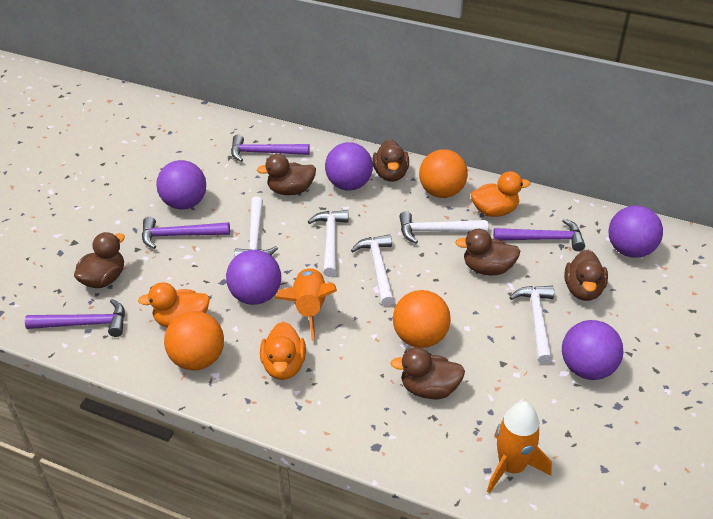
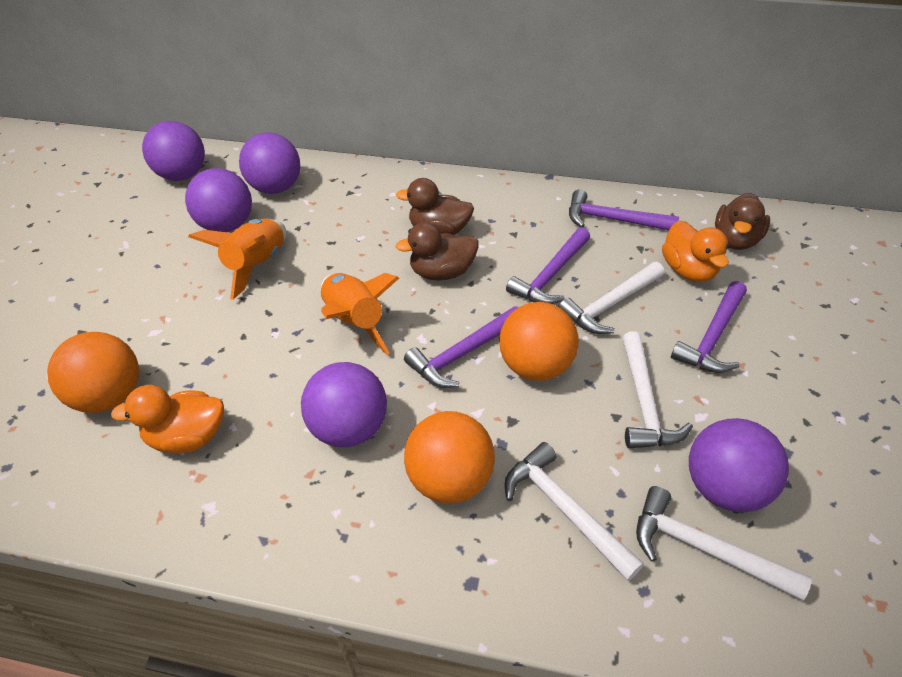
brown duck: [74,232,125,288] [257,154,316,195] [373,139,409,182] [390,347,465,399] [455,229,520,275] [564,250,608,301] = 6 -> [396,178,474,235] [396,222,478,280] [715,193,770,250] = 3
orange duck: [138,282,210,328] [260,322,306,380] [471,171,530,217] = 3 -> [111,385,224,453] [662,220,729,282] = 2
white hammer: [235,196,278,257] [308,210,348,277] [351,234,395,306] [399,211,488,244] [509,286,554,364] = 5 -> [505,442,644,581] [558,262,664,334] [622,331,693,449] [636,486,812,601] = 4

